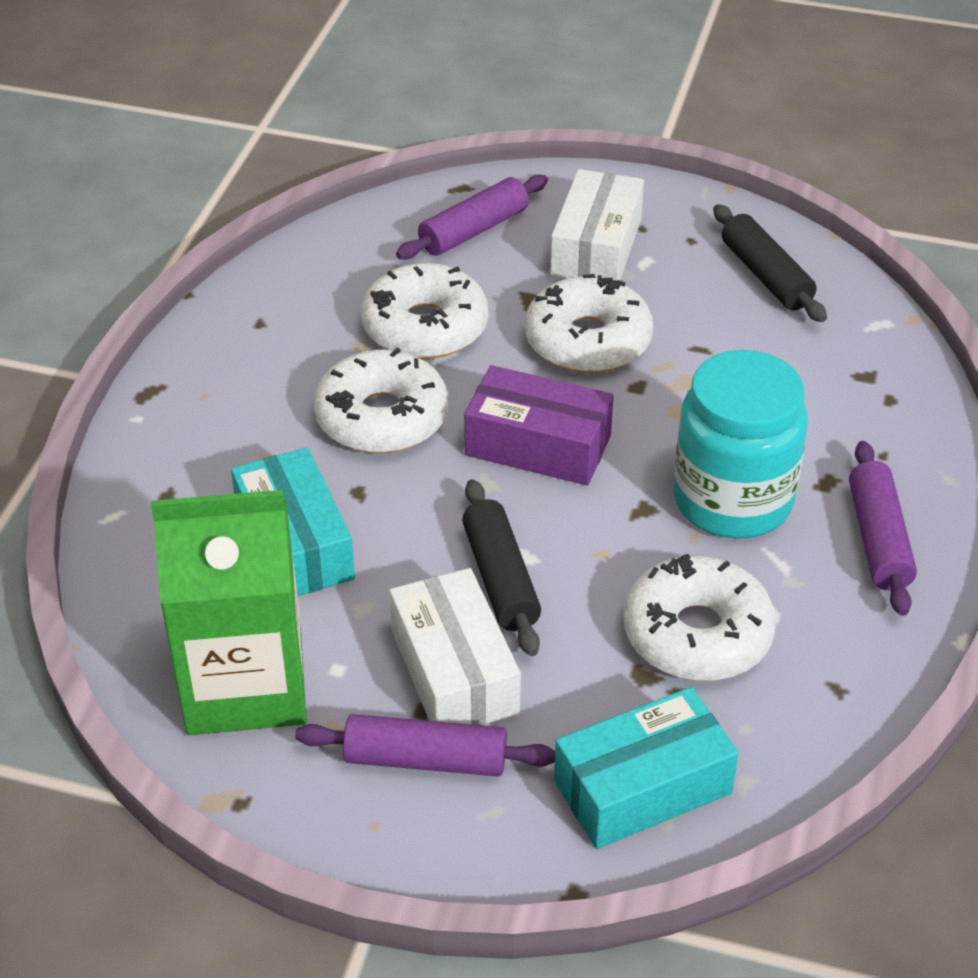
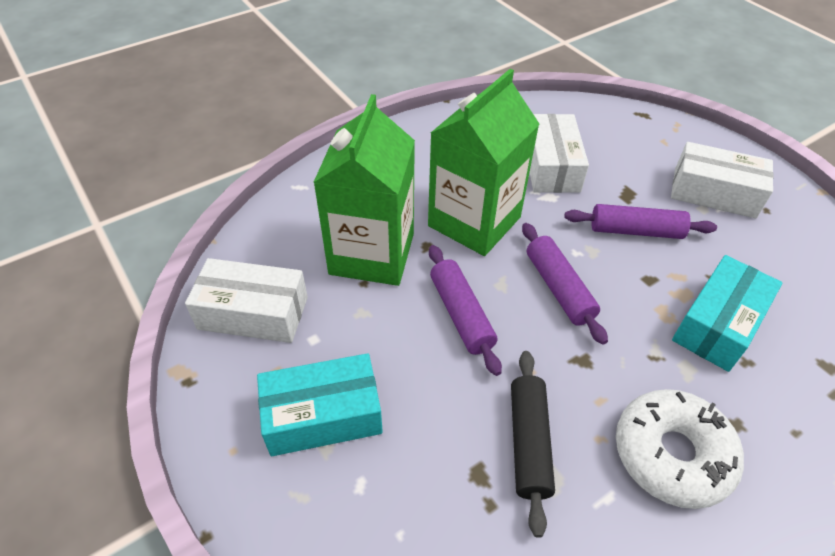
black rolling pin: [462,479,541,656] [713,204,827,322] = 2 -> [511,351,555,538] = 1
green carton: [151,490,307,735] = 1 -> [313,94,415,286] [428,69,539,256] = 2
purple box: [464,365,614,485] = 1 -> none = 0
turquoise jar: [673,350,808,539] = 1 -> none = 0
white box: [389,568,521,725] [550,169,644,281] = 2 -> [185,258,308,343] [530,114,589,193] [671,142,774,218] = 3
white donut: [314,348,448,453] [361,263,488,359] [525,274,653,373] [624,553,776,681] = 4 -> [616,389,744,509] = 1

